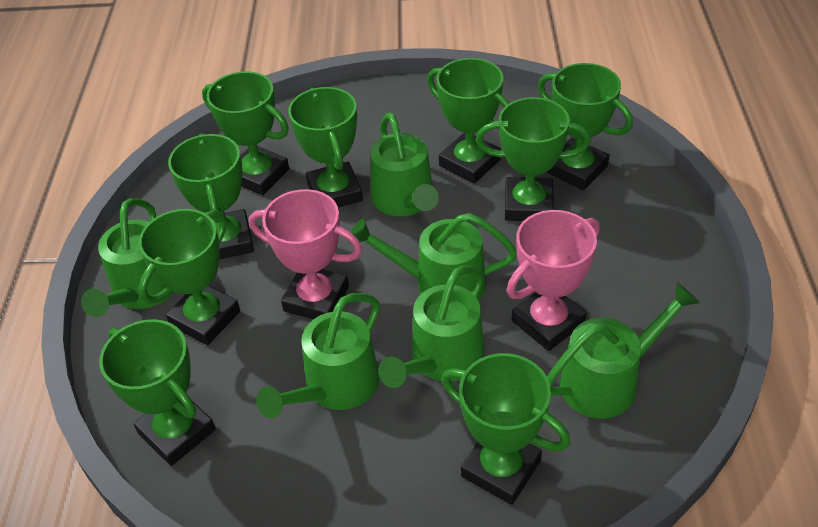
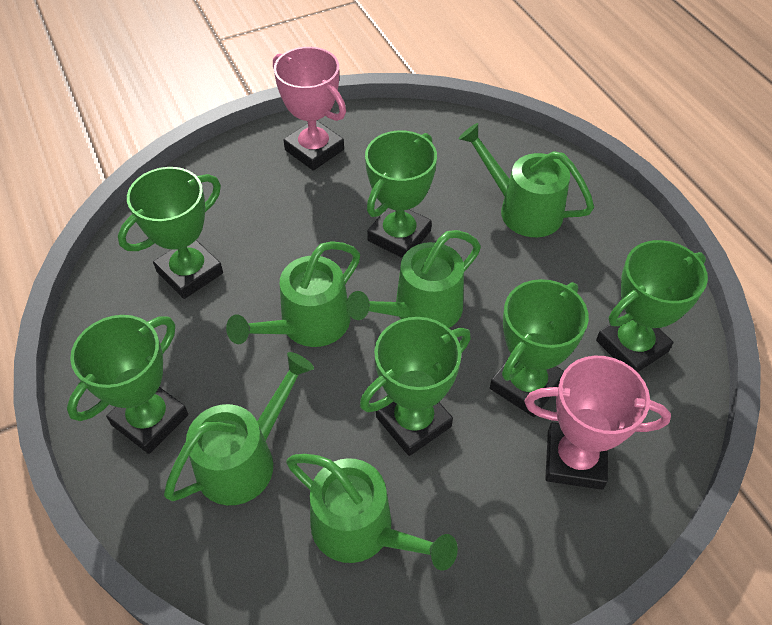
green trophy: [99,319,216,466] [139,209,240,345] [168,133,254,260] [202,71,289,195] [288,87,363,207] [427,58,509,184] [441,353,570,505] [476,97,590,221] [538,63,633,190] = 9 -> [67,315,188,454] [118,167,223,299] [360,317,471,456] [365,130,437,258] [490,279,589,417] [596,240,708,373] = 6
green watering can: [81,198,173,317] [256,293,380,418] [349,213,517,300] [370,112,439,216] [378,266,485,388] [547,283,700,419] = 6 -> [164,352,314,505] [226,241,360,347] [286,454,458,571] [347,230,481,328] [459,123,594,237] = 5

